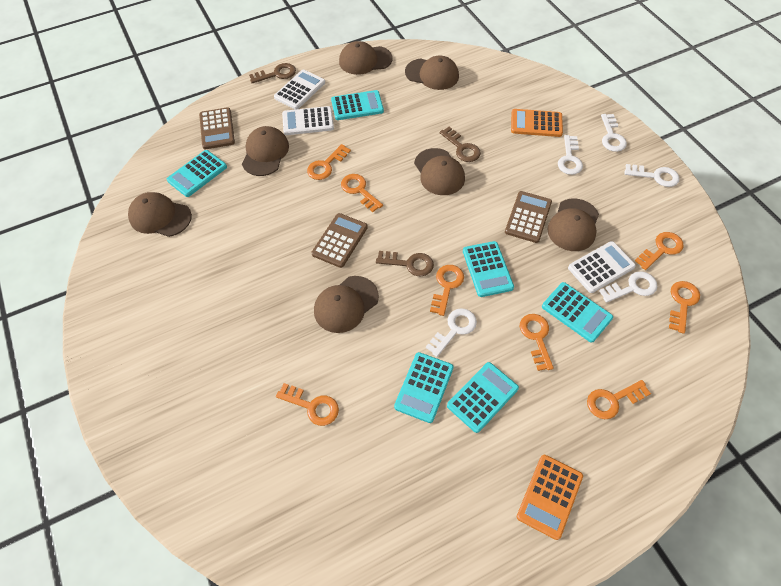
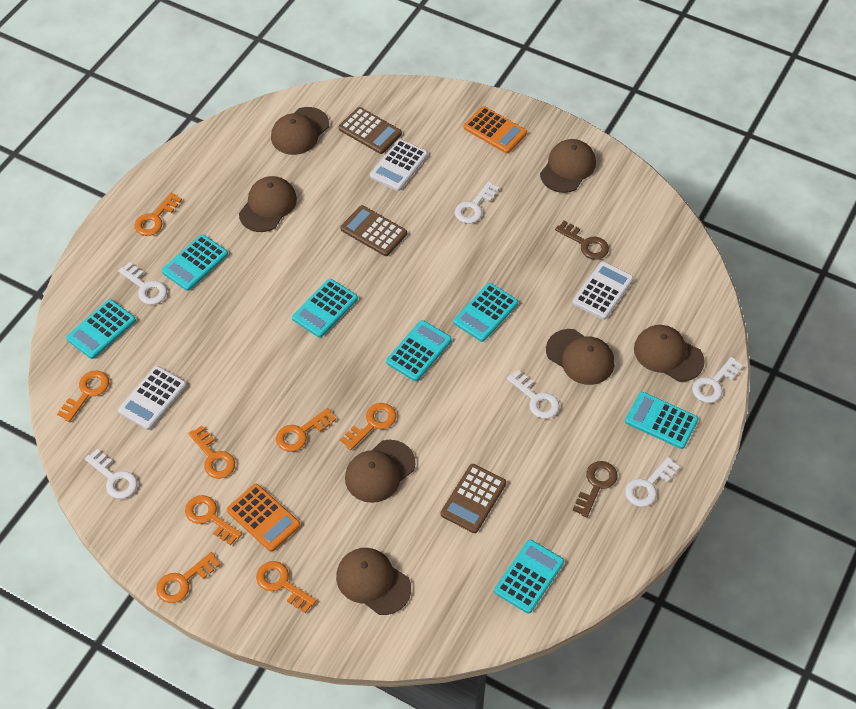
brown key: [249,63,296,83] [376,251,434,276] [440,127,481,162] = 3 -> [555,221,609,260] [573,461,617,518] = 2
turquoise calculator: [167,150,227,197] [331,90,384,120] [394,352,453,423] [447,362,519,433] [463,241,514,297] [542,282,613,343] = 6 -> [66,299,136,359] [162,234,228,291] [292,279,358,338] [386,320,452,381] [453,283,518,342] [494,540,564,614] [625,392,699,449] = 7
white key: [426,308,477,357] [558,135,583,175] [599,271,658,303] [601,114,627,152] [625,164,680,187] = 5 -> [85,449,138,499] [118,262,167,305] [455,181,499,223] [507,370,560,419] [625,457,680,507] [692,357,743,403] = 6

